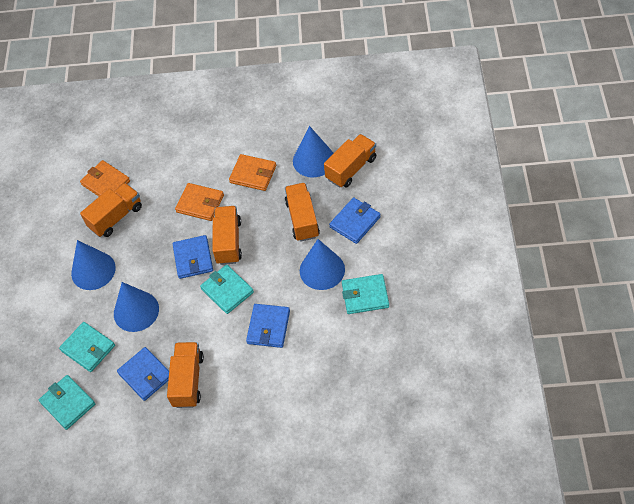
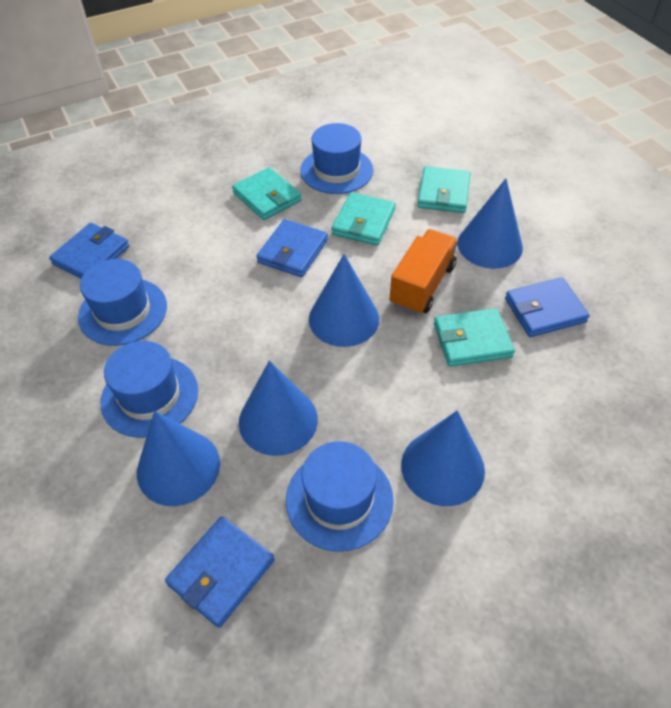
blue cone: [71,240,116,290] [114,282,159,332] [293,126,334,178] [300,239,345,290] = 4 -> [137,411,220,506] [239,361,318,456] [309,254,379,347] [401,411,485,506] [457,178,523,269] = 5
blue hat: none = 0 -> [78,259,167,346] [101,341,198,438] [286,441,394,552] [300,123,373,194] = 4
orange truck: [80,183,142,237] [167,342,204,408] [213,206,242,265] [285,183,320,242] [324,134,376,188] = 5 -> [389,229,458,315] = 1
orange wallet: [80,160,130,196] [175,183,224,221] [229,154,276,191] = 3 -> none = 0

